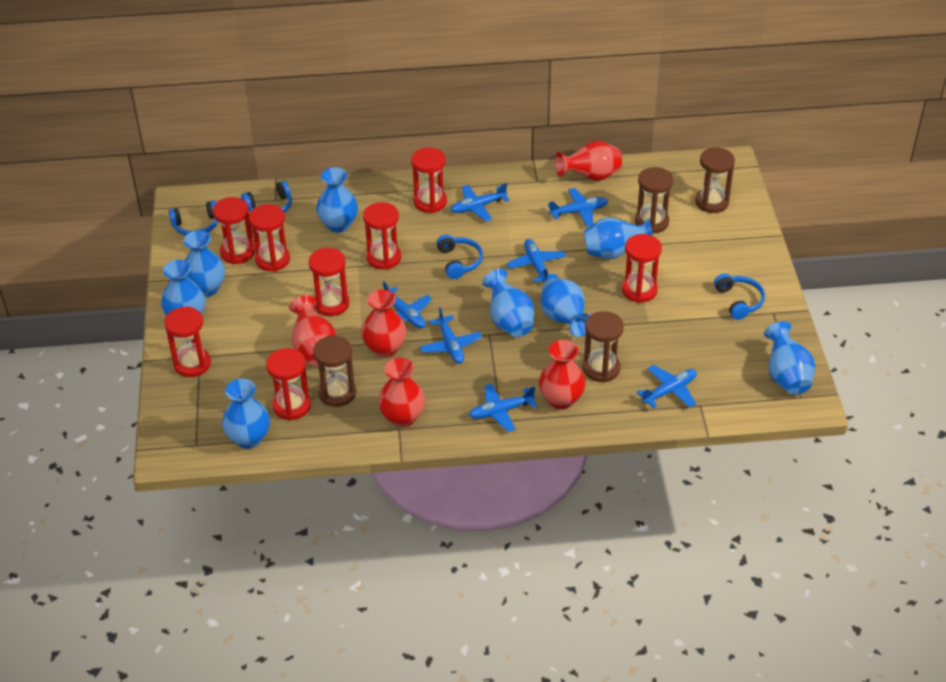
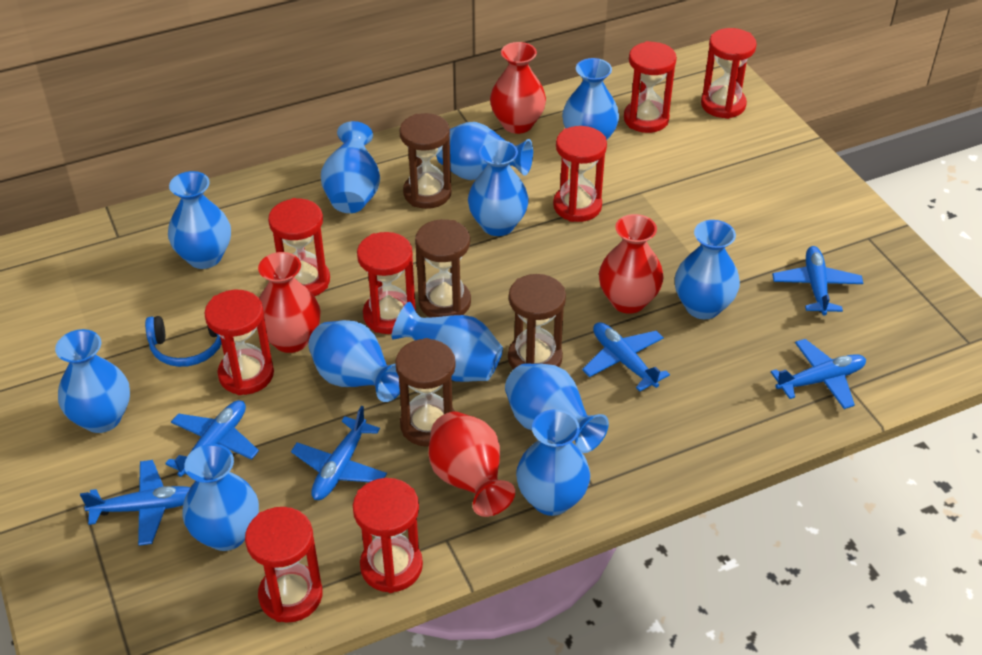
blue headphones: [169,200,218,236] [241,181,292,213] [436,234,483,279] [714,274,765,320] = 4 -> [145,316,222,367] = 1
blue plane: [383,281,432,328] [420,307,482,364] [450,183,510,221] [469,383,537,432] [507,239,566,282] [548,188,608,227] [637,365,697,408] = 7 -> [80,460,191,546] [165,400,259,477] [291,406,387,500] [582,322,670,391] [771,339,866,409] [772,246,863,315] = 6
blue vase: [161,260,205,316] [183,230,225,297] [222,379,270,449] [316,167,358,233] [482,269,534,337] [541,278,591,337] [584,217,653,259] [764,321,815,395] = 8 -> [55,329,130,433] [168,171,231,269] [182,444,259,551] [308,320,400,402] [321,121,380,213] [392,302,503,382] [436,122,533,180] [468,140,529,236] [505,363,609,453] [516,409,590,516] [562,58,619,141] [675,220,740,319] = 12
red vase: [289,295,336,366] [361,290,406,358] [378,358,425,428] [539,340,586,409] [555,141,622,181] = 5 -> [258,252,321,353] [429,412,515,517] [490,42,546,134] [599,214,664,314] = 4

